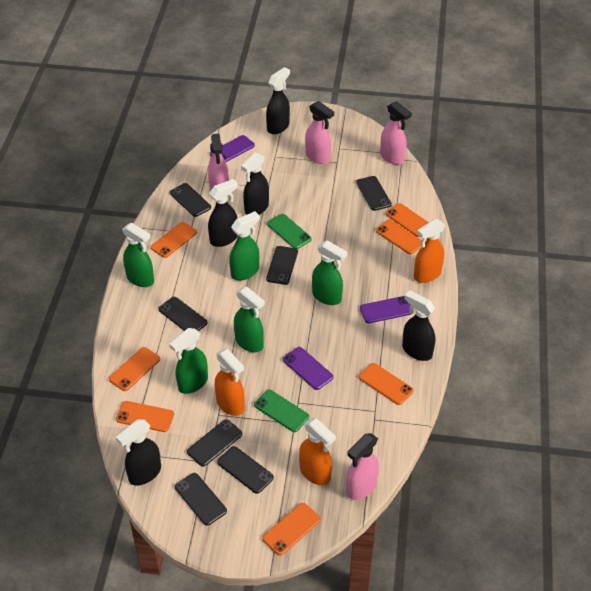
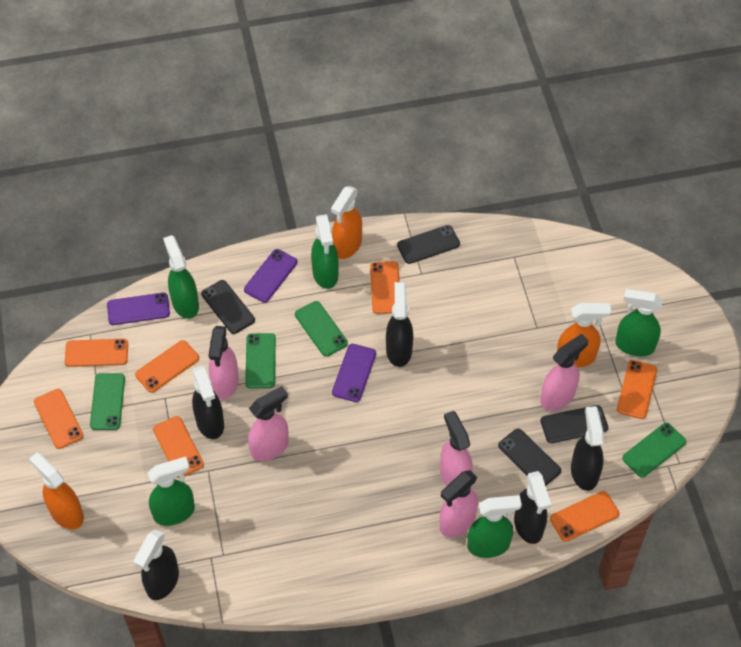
black phone: [158,297,208,331] [170,183,211,217] [175,473,227,526] [187,419,242,467] [217,446,274,494] [266,246,298,285] [356,176,392,211] = 7 -> [201,280,255,334] [397,225,460,264] [498,429,561,486] [540,405,608,443] = 4
green phone: [254,389,309,432] [267,214,312,249] = 2 -> [90,373,125,430] [245,333,276,389] [295,301,348,357] [622,423,686,477] = 4
pink spray bottle: [208,133,229,191] [305,101,334,164] [346,433,379,500] [380,101,412,165] = 4 -> [208,326,239,400] [248,386,289,461] [440,411,473,486] [440,470,478,538] [540,334,588,411] = 5

